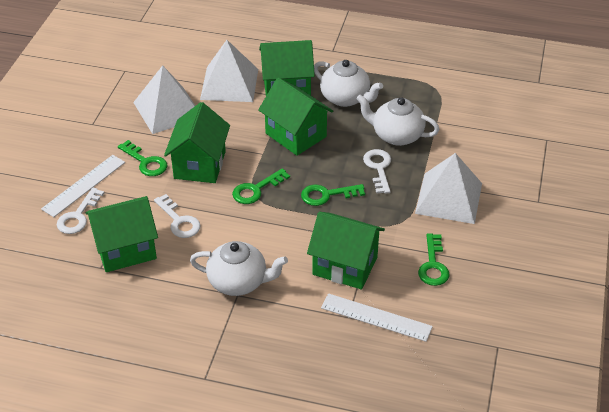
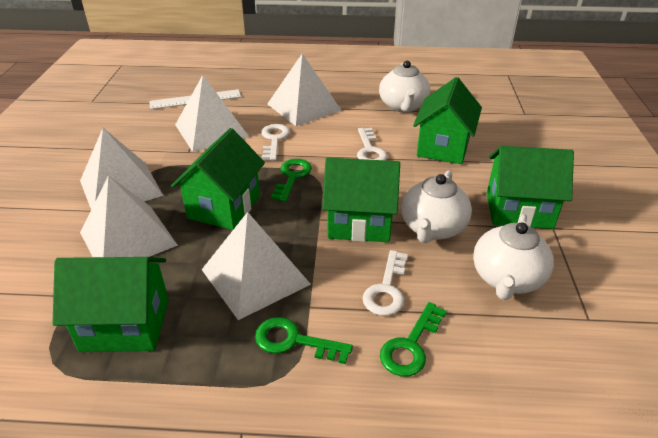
green key: [118,140,167,176] [232,168,290,204] [301,184,365,206] [418,233,450,286] = 4 -> [255,317,353,364] [271,159,312,202] [380,302,447,376] = 3
white pyramid: [133,65,195,134] [200,40,258,102] [415,153,482,224] = 3 -> [80,128,164,209] [80,175,178,257] [175,75,249,152] [202,212,311,320] [267,53,341,126] = 5
white ruler: [41,155,125,217] [321,293,433,342] = 2 -> [149,89,241,109] = 1

